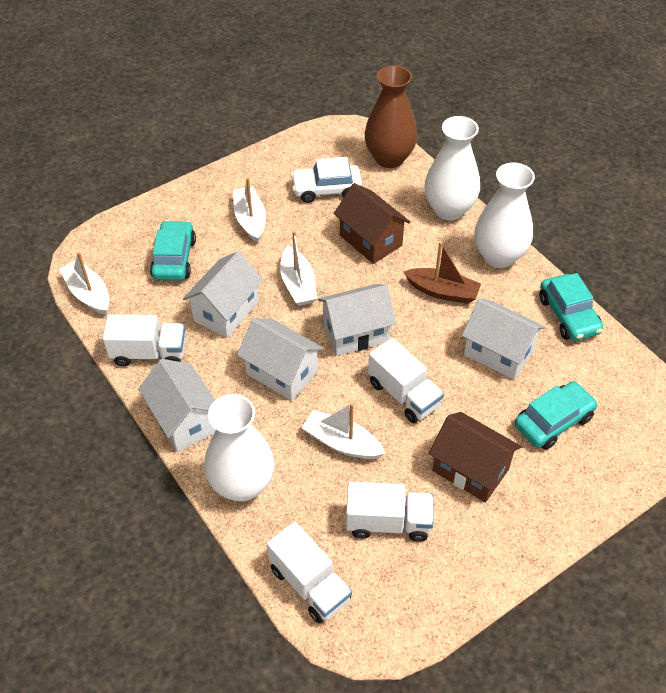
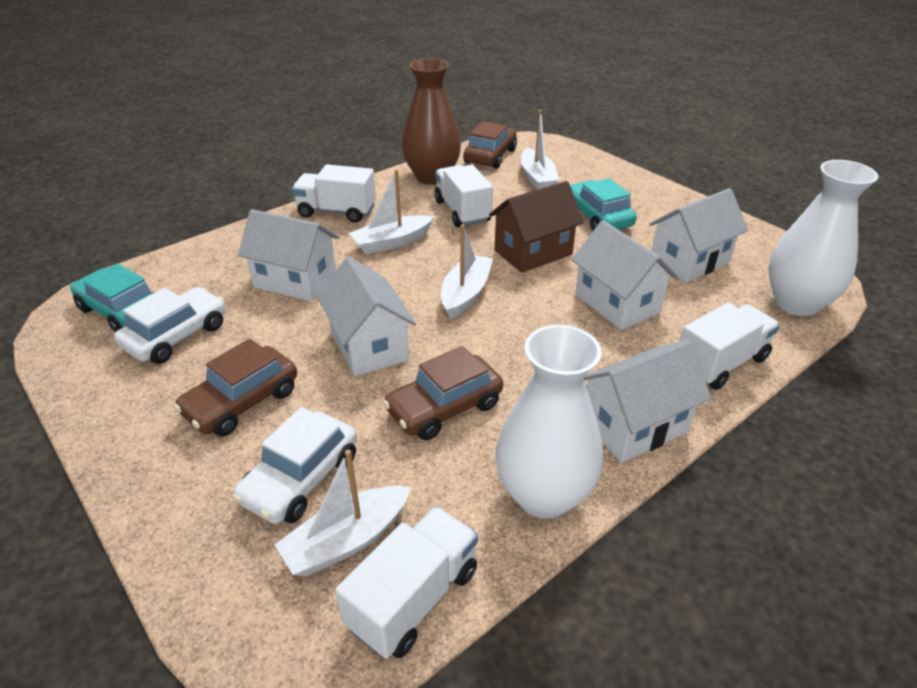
brown boat: [403,242,481,304] = 1 -> none = 0
brown car: none = 0 -> [174,339,297,436] [383,346,503,440] [463,121,517,169] = 3
brown house: [334,183,410,264] [429,412,521,503] = 2 -> [489,181,584,273] = 1
turquoise car: [150,220,196,281] [515,381,598,450] [539,273,603,341] = 3 -> [70,264,153,332] [570,178,637,231] = 2
white car: [291,157,362,203] = 1 -> [114,287,225,364] [233,407,357,524] = 2
white vase: [204,394,275,502] [424,116,480,220] [475,162,535,268] = 3 -> [495,325,603,519] [768,160,879,316] = 2

